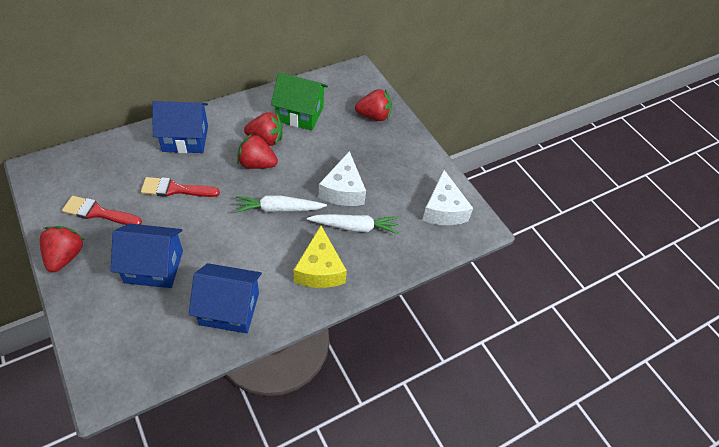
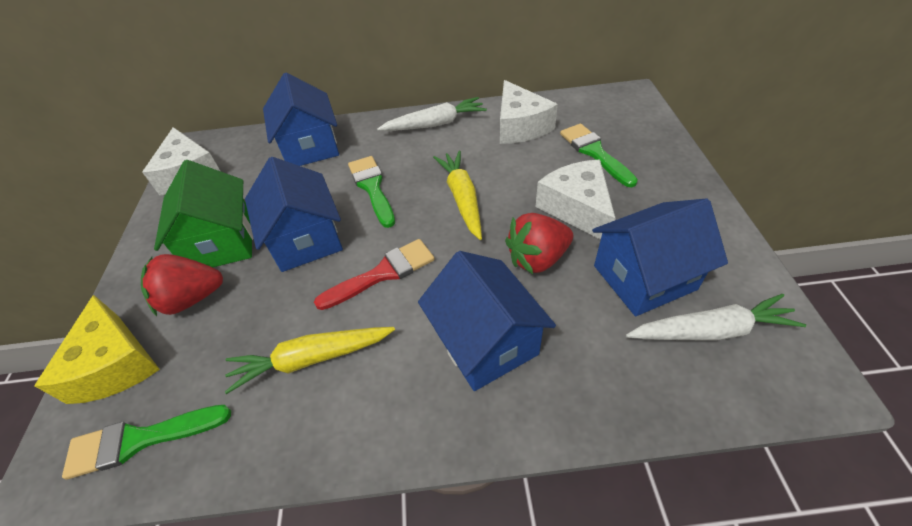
blue house: [111,224,183,288] [152,101,208,153] [189,263,262,333] = 3 -> [245,157,343,272] [263,73,339,166] [418,251,556,391] [592,198,728,316] = 4
green brush: none = 0 -> [62,405,231,479] [348,156,395,228] [560,124,638,187] = 3
red brush: [62,196,142,225] [141,177,220,197] = 2 -> [314,239,435,310] = 1
red strawberry: [40,226,85,272] [237,133,278,169] [244,112,283,146] [355,89,392,121] = 4 -> [141,254,223,316] [505,213,573,274] = 2
white cheese: [319,151,366,206] [422,170,473,225] = 2 -> [142,127,220,195] [500,80,558,144] [536,160,616,240] = 3
yellow carrot: none = 0 -> [225,327,395,394] [433,151,482,240] = 2

